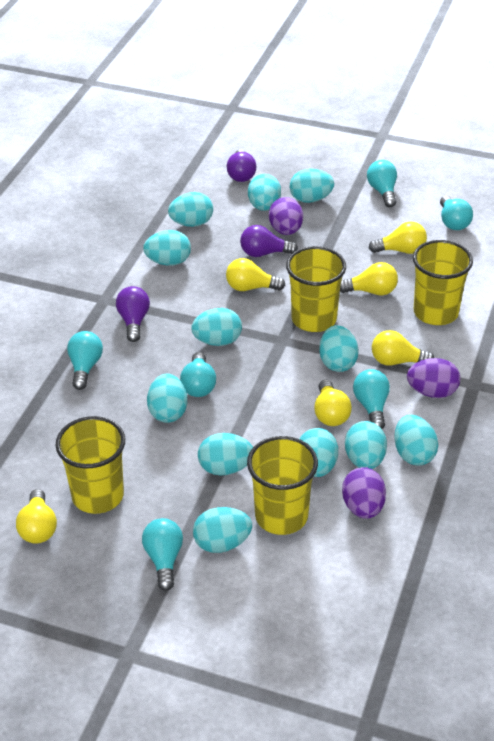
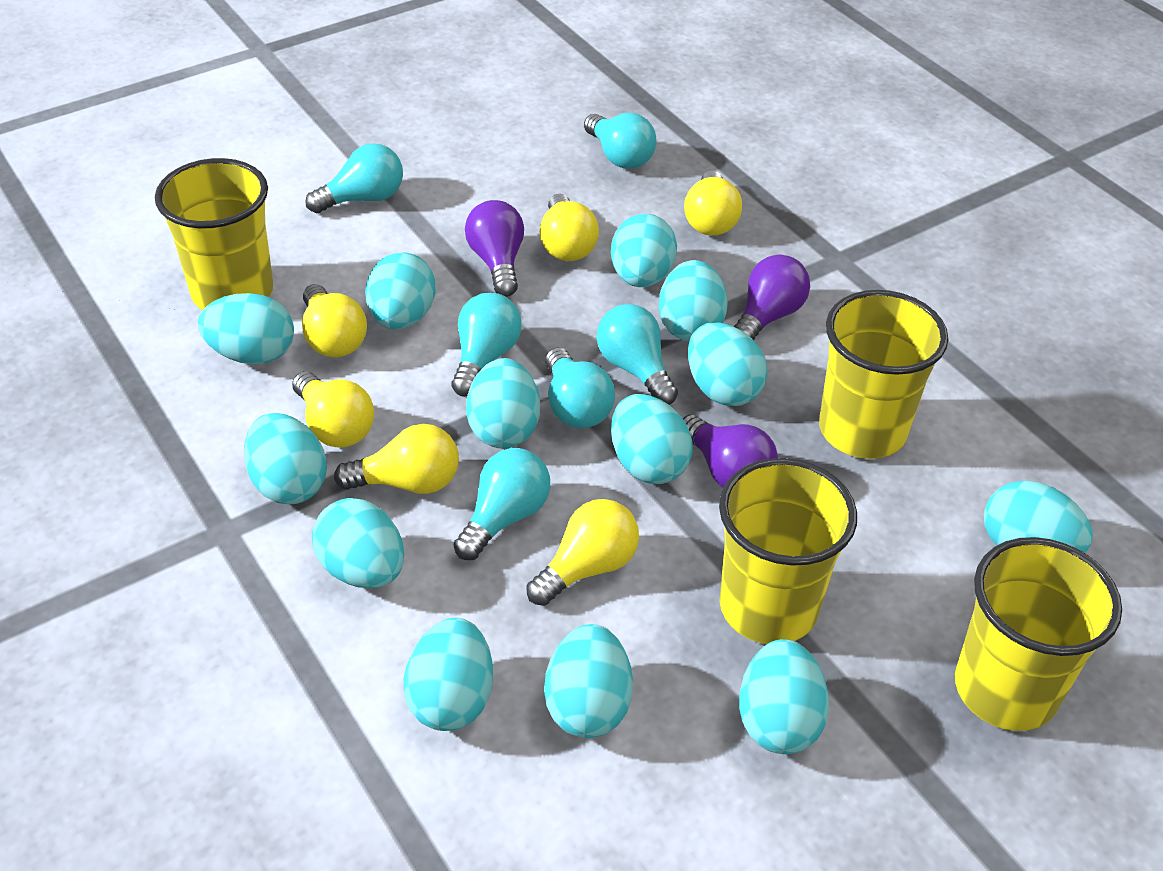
purple egg: [269,197,303,235] [342,467,386,519] [407,358,460,398] = 3 -> none = 0
turquoise egg: [143,230,191,266] [147,373,187,423] [168,192,213,227] [191,308,242,346] [193,507,252,553] [198,433,253,476] [248,174,281,211] [290,169,334,203] [300,428,338,477] [319,325,359,372] [345,421,387,469] [394,415,438,466] = 12 -> [198,293,294,364] [244,413,327,504] [312,498,404,588] [365,252,435,329] [403,618,493,731] [466,358,540,449] [544,624,633,738] [611,214,677,287] [611,394,693,484] [659,260,728,342] [688,323,767,406] [739,639,829,754] [984,481,1093,553] = 13

